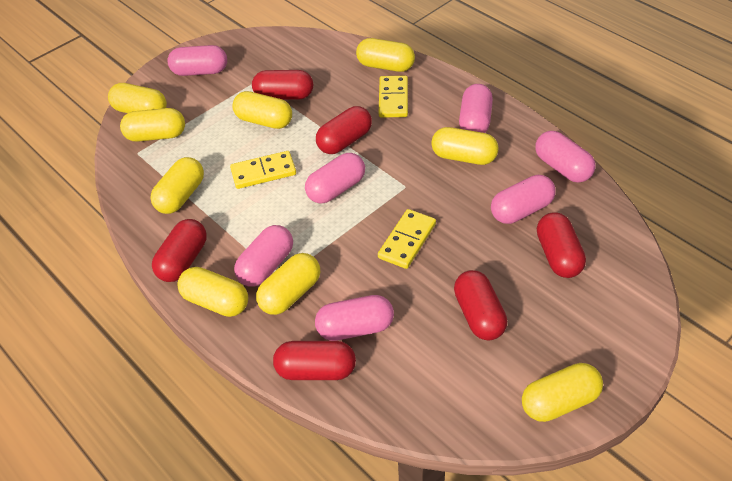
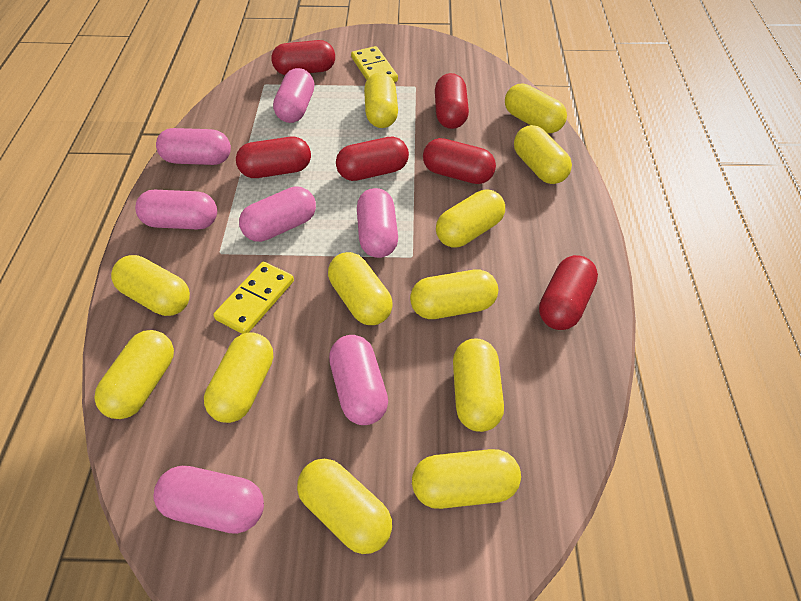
yellow capsule: [108,83,167,113] [120,108,185,142] [150,157,204,214] [177,267,248,317] [232,91,292,129] [256,253,320,315] [356,38,415,72] [431,127,499,165] [522,363,603,422] = 9 -> [94,330,174,419] [111,255,190,316] [204,332,273,423] [297,459,392,554] [328,252,393,325] [364,73,398,128] [410,270,498,319] [412,449,521,509] [436,190,505,248] [453,338,504,432] [505,84,567,133] [514,125,572,184] = 12
yellow domino: [230,151,296,189] [378,209,436,269] [379,76,408,118] = 3 -> [213,262,294,334] [351,46,398,82] = 2

